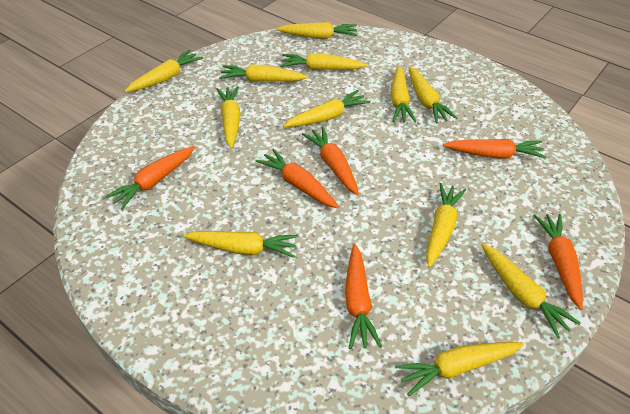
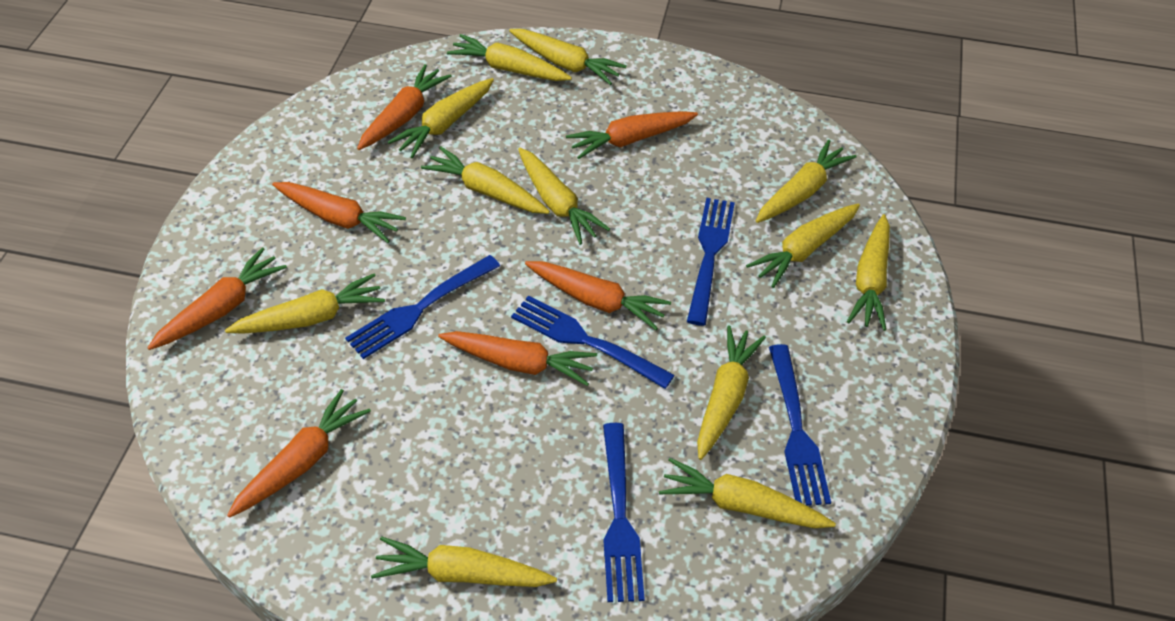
blue fork: none = 0 -> [345,255,500,359] [511,295,675,389] [603,423,645,602] [687,198,735,326] [769,344,831,506] = 5
orange carrot: [105,146,195,210] [255,148,339,209] [302,127,359,195] [345,244,382,349] [443,139,546,159] [533,214,583,310] = 6 -> [147,248,287,350] [227,389,371,518] [272,182,406,243] [357,64,452,150] [438,331,597,386] [525,261,671,330] [566,111,698,159] = 7

